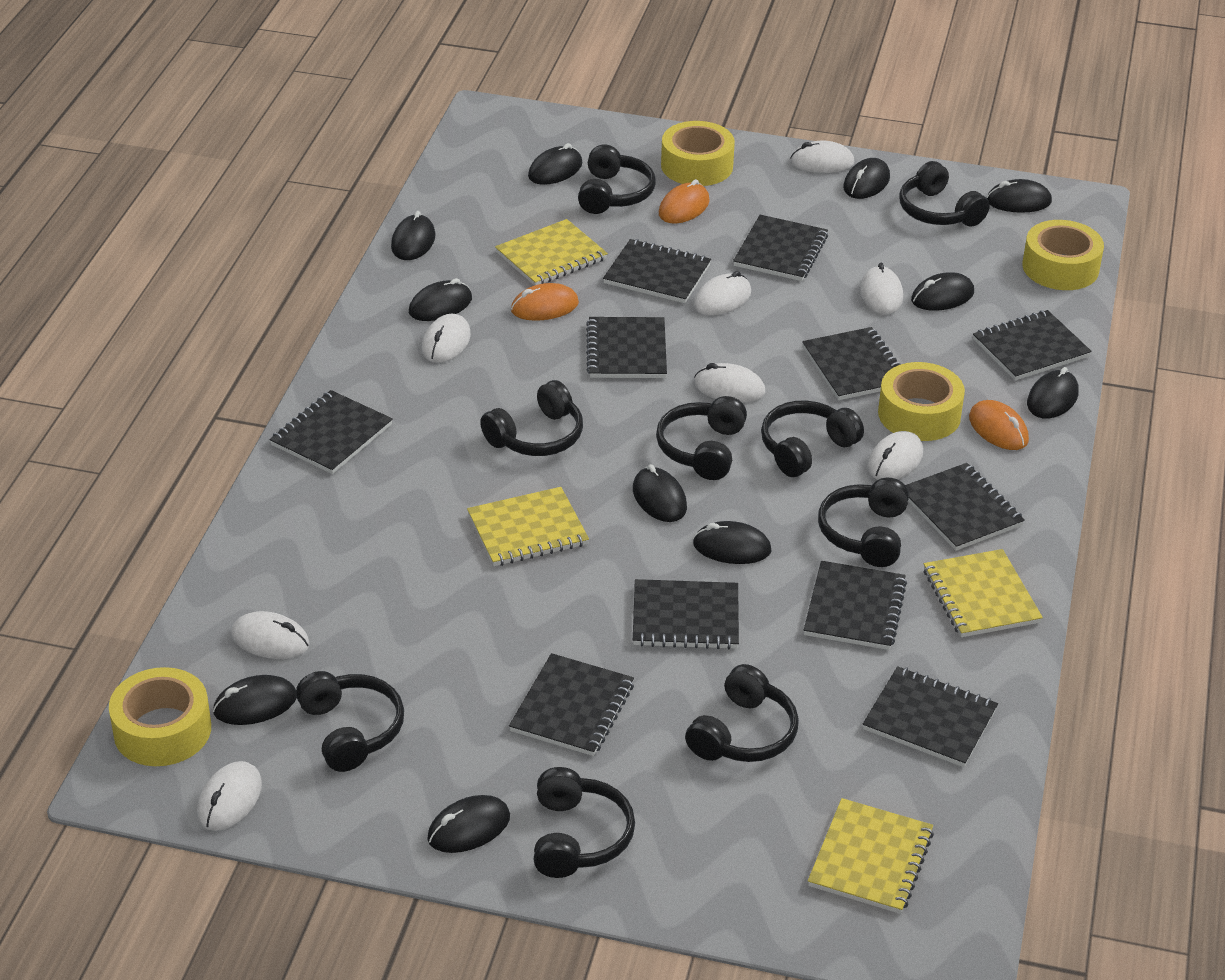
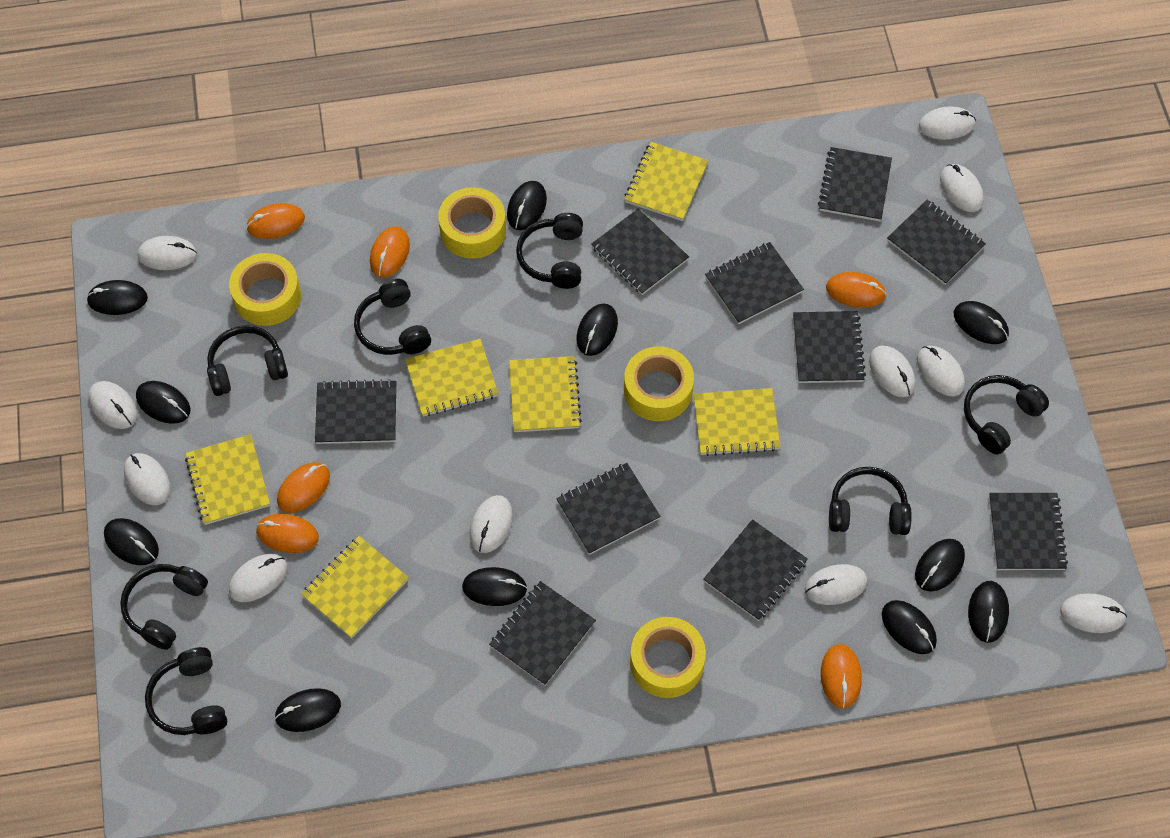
black headphones: [296,671,404,772] [480,380,583,456] [534,767,635,878] [578,144,655,214] [656,396,747,480] [685,664,799,762] [761,401,864,477] [818,478,909,567] [899,161,990,226] = 9 -> [120,564,208,650] [145,647,227,735] [207,325,288,396] [354,279,431,355] [516,213,583,289] [829,467,911,535] [964,375,1049,454] = 7
black notebook: [270,390,393,474] [509,653,634,756] [586,317,667,378] [603,239,711,303] [633,579,739,649] [733,215,828,281] [802,327,901,400] [804,561,907,650] [863,666,998,767] [905,463,1025,551] [973,310,1092,380] = 11 -> [315,379,396,444] [489,581,596,685] [556,463,661,555] [591,209,689,295] [703,519,808,621] [705,242,804,324] [793,311,866,383] [818,147,892,221] [887,199,986,285] [989,493,1068,570] = 10
orange mouse: [511,283,579,321] [659,179,710,224] [969,400,1029,450] = 3 -> [246,203,305,239] [256,514,319,553] [277,462,330,513] [370,226,410,278] [821,644,862,708] [826,272,886,308] = 6
white mouse: [197,761,262,831] [231,611,310,659] [422,314,471,363] [693,271,751,316] [694,363,765,403] [790,140,854,173] [860,263,903,315] [867,431,923,480] = 8 -> [88,381,137,429] [124,453,170,505] [137,236,197,270] [229,554,287,602] [470,495,513,553] [805,564,867,605] [869,346,915,397] [917,346,965,396] [919,106,976,140] [940,164,984,212] [1060,593,1127,633] = 11
yellow notebook: [467,487,589,566] [495,219,608,286] [808,798,934,914] [924,549,1043,637] = 4 -> [185,434,270,525] [301,536,409,638] [405,339,498,417] [509,356,582,432] [624,142,709,221] [693,388,780,456] = 6

